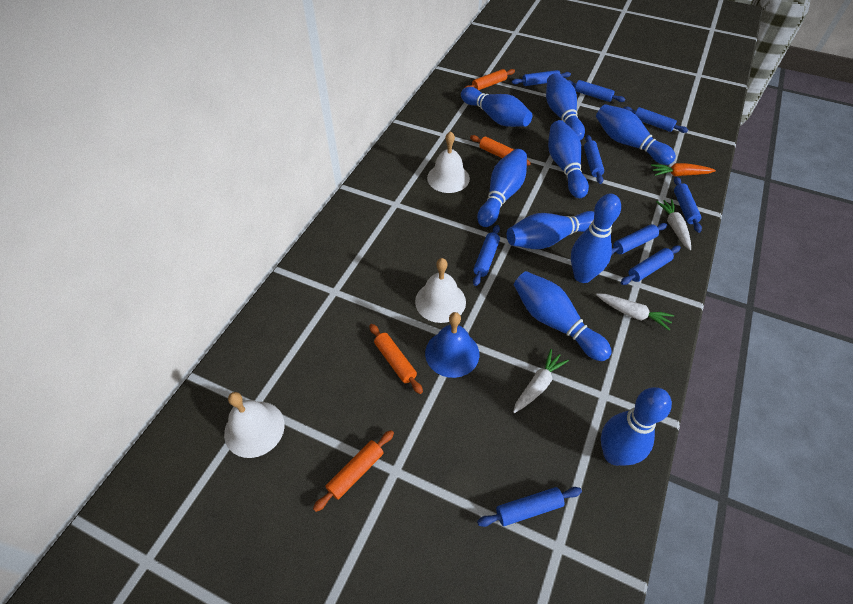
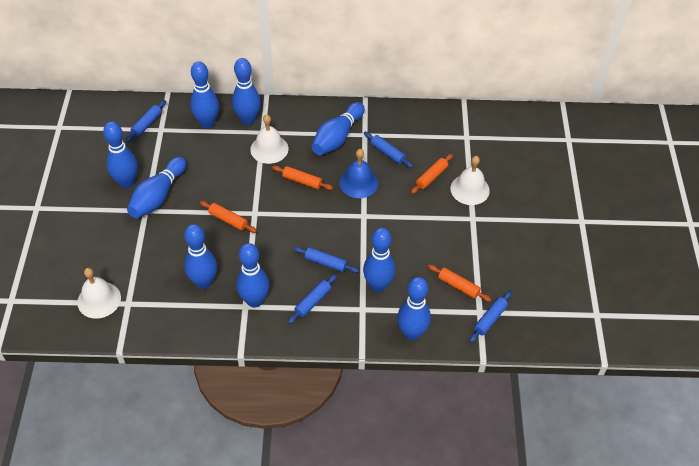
blue rolling pin: [473,225,500,286] [477,487,582,527] [512,70,571,86] [568,80,626,102] [584,135,604,184] [612,223,667,255] [620,246,681,285] [623,107,688,133] [674,177,702,233] = 9 -> [126,100,166,142] [288,274,337,324] [293,246,359,273] [364,132,413,168] [469,291,512,343] = 5
orange carrot: [651,163,716,176] = 1 -> none = 0
white carrot: [513,349,569,413] [596,294,674,330] [656,199,691,250] = 3 -> none = 0

